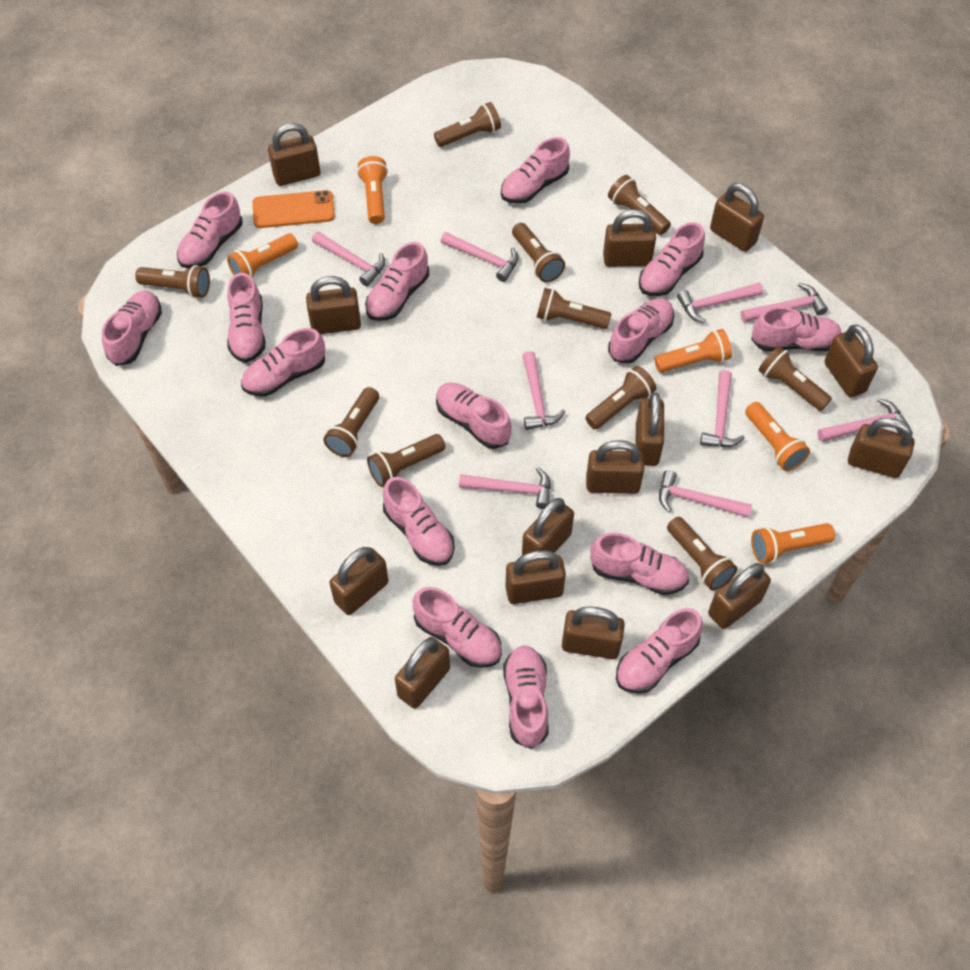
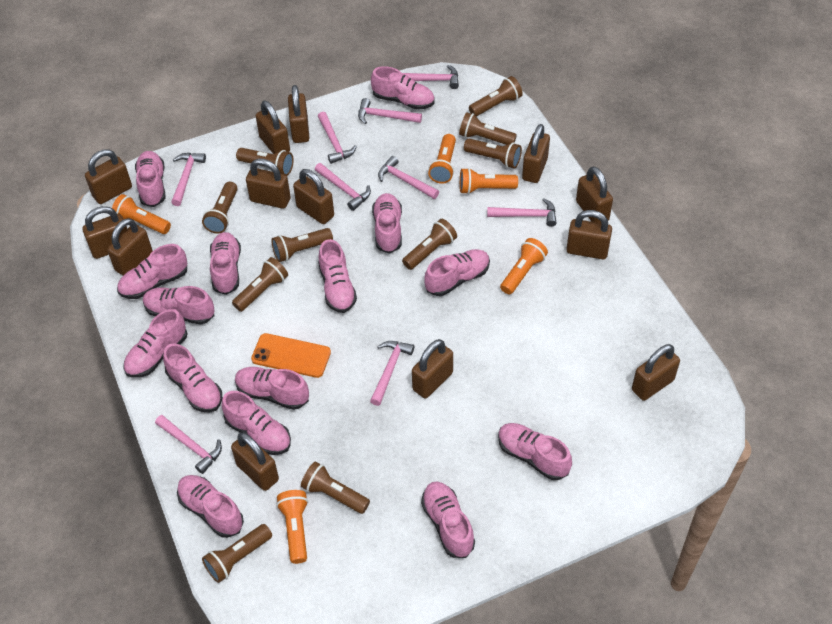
brown padlock: [268,123,320,186] [306,276,361,334] [329,547,389,615] [395,637,450,709] [505,550,566,604] [522,498,574,555] [562,607,625,659] [586,440,645,494] [603,209,656,267] [636,392,664,466] [708,563,771,629] [710,183,764,252] [825,324,878,398] [848,418,915,478] = 14 -> [82,206,127,259] [85,150,132,204] [107,218,153,275] [231,432,279,491] [246,159,291,209] [256,101,290,154] [288,85,309,143] [293,169,334,224] [412,339,453,398] [522,124,550,183] [566,210,612,259] [576,166,613,223] [632,344,680,401] = 13

